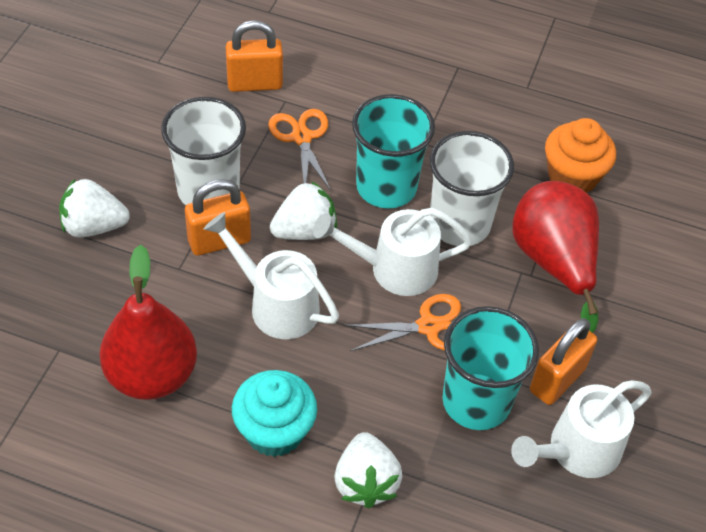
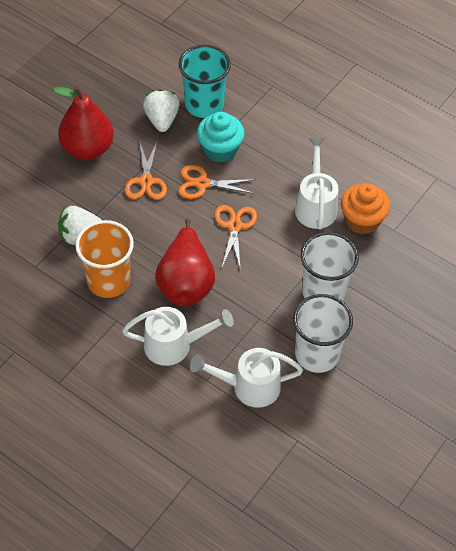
orange cup: none = 0 -> [75,220,134,298] = 1
orange padlock: [185,179,251,256] [226,20,283,92] [530,318,597,405] = 3 -> none = 0
orange scissors: [268,109,331,191] [344,294,461,351] = 2 -> [125,142,167,200] [178,165,255,199] [214,205,257,271] = 3
turquoise cup: [352,94,435,208] [442,306,539,430] = 2 -> [179,45,231,118] = 1
white strawberry: [59,179,130,238] [270,181,337,240] [334,432,403,509] = 3 -> [58,206,102,245] [143,89,179,132] = 2

